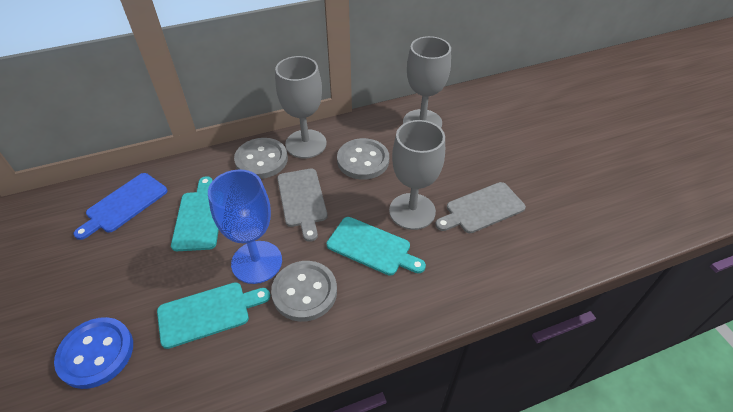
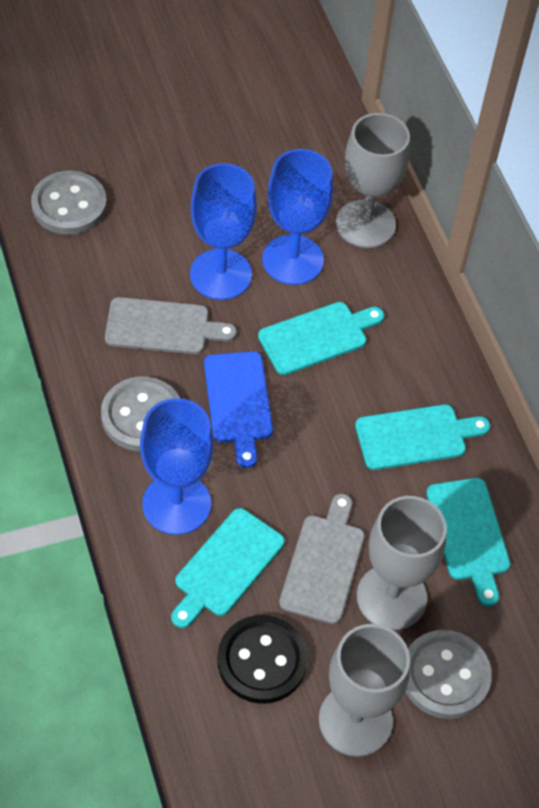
black button: none = 0 -> [218,615,308,704] = 1
blue button: [54,317,133,389] = 1 -> none = 0
blue goblet: [208,169,282,284] = 1 -> [140,398,214,535] [190,163,257,300] [262,149,333,285] = 3
turquoise cutting board: [157,282,270,349] [171,176,219,251] [327,217,426,276] = 3 -> [171,508,285,628] [258,302,384,375] [355,404,490,470] [426,478,510,607] = 4

